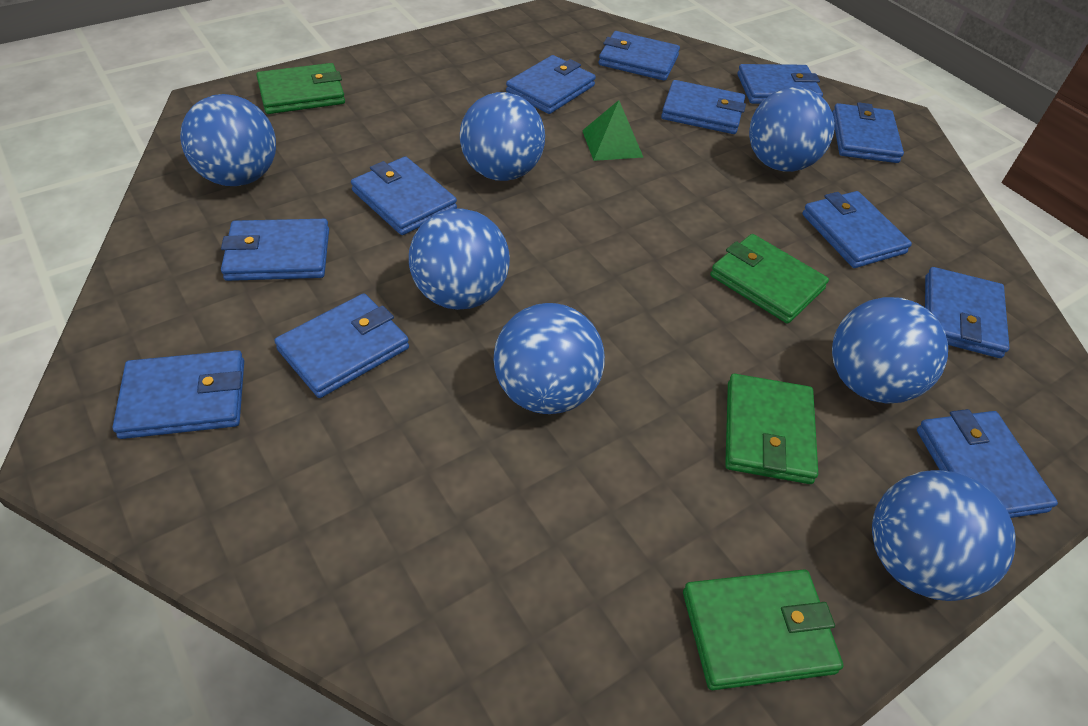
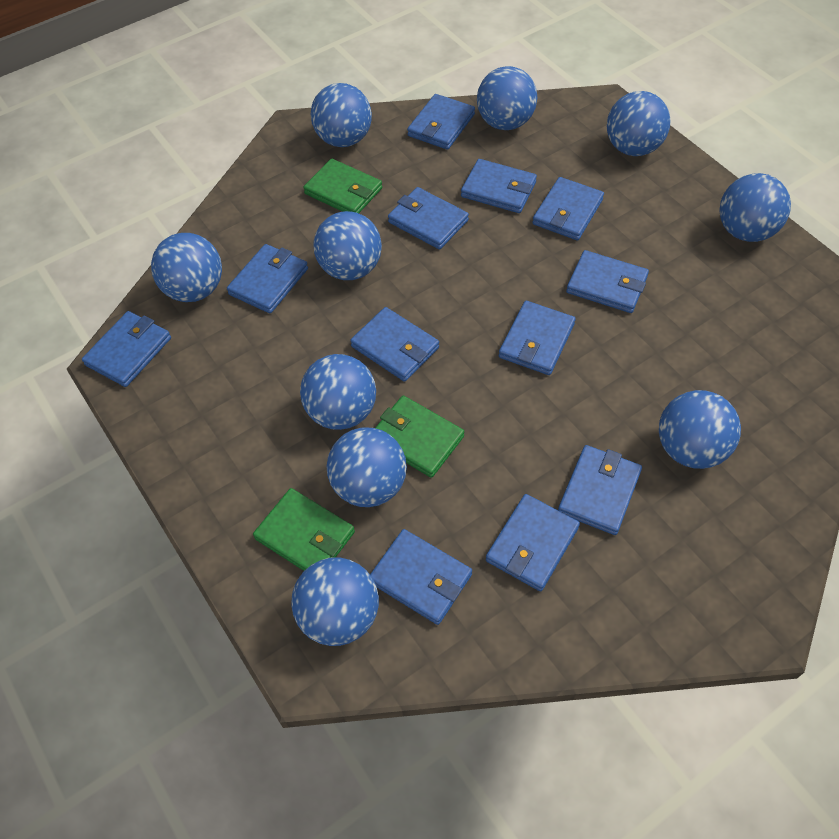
blue ball: [180,94,276,186] [409,208,510,310] [460,92,545,181] [494,303,605,414] [749,87,835,172] [832,297,948,404] [872,470,1016,601] = 7 -> [151,233,222,302] [291,557,379,646] [300,354,376,430] [311,83,372,147] [313,211,382,280] [327,427,407,507] [477,66,537,130] [607,91,670,156] [659,390,741,469] [720,173,791,242] = 10
green pyramid: [582,100,644,161] = 1 -> none = 0
green wallet: [256,63,345,114] [683,569,843,690] [710,234,829,324] [725,374,818,484] = 4 -> [253,488,355,571] [303,159,382,213] [375,396,464,478] = 3

